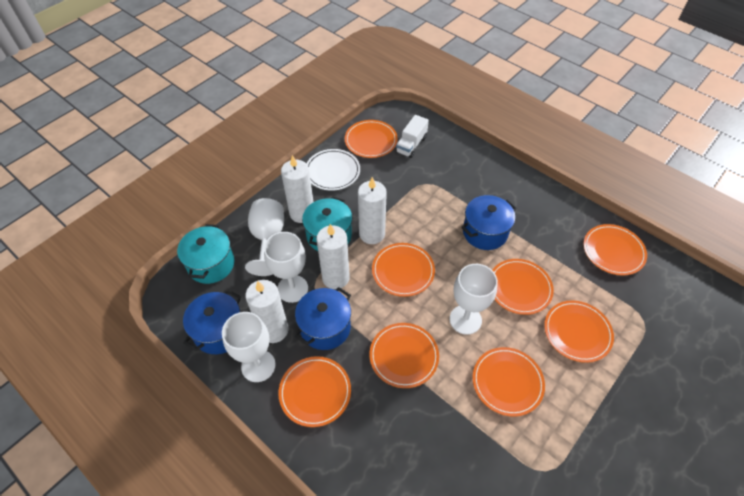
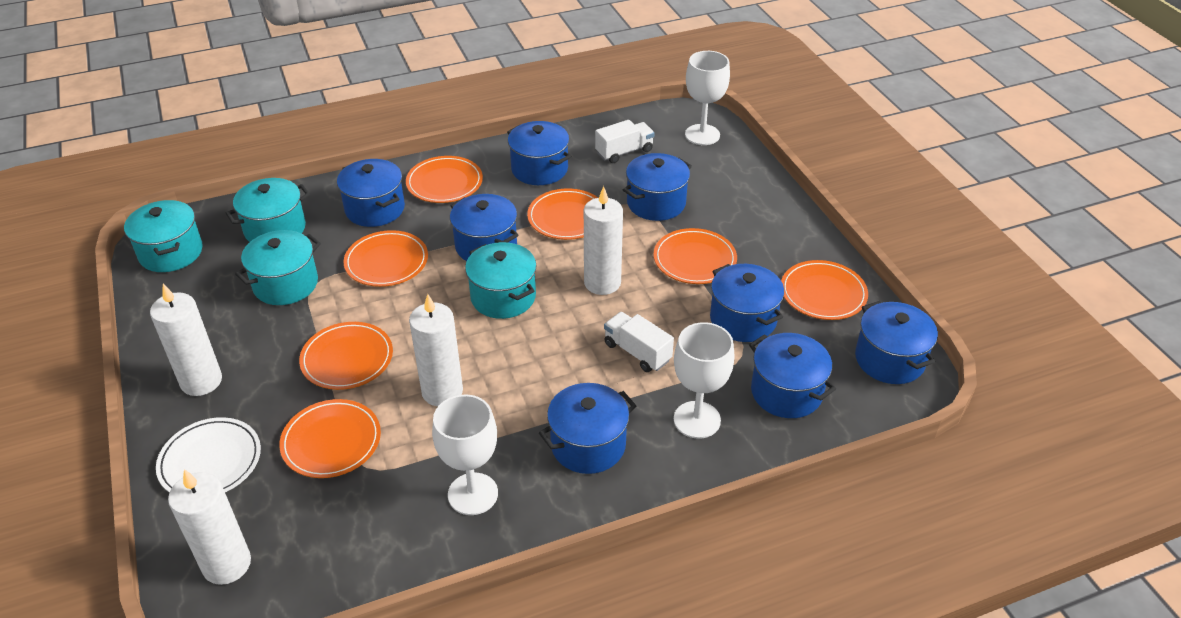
blue pot: [183,290,241,354] [295,287,351,350] [461,195,517,250] = 3 -> [337,159,405,227] [450,194,519,261] [507,121,571,185] [539,383,636,474] [623,153,692,221] [710,264,784,342] [749,333,836,418] [855,301,938,384] = 8
orange plate: [279,356,351,427] [345,120,398,158] [369,323,439,388] [372,243,435,297] [473,347,545,417] [493,259,554,315] [544,300,614,363] [583,224,647,276] = 8 -> [279,399,381,478] [299,322,393,390] [343,230,428,287] [406,156,483,203] [527,189,598,240] [654,228,737,284] [781,260,868,320] = 7
turquoise pot: [177,224,234,284] [302,197,352,251] = 2 -> [124,200,203,272] [225,178,310,242] [235,230,321,305] [465,242,537,319] = 4
white goblet: [222,312,276,382] [245,198,284,276] [264,232,308,303] [450,264,498,335] = 4 -> [432,395,498,515] [674,322,734,439] [685,51,730,145] = 3
white truck: [396,115,429,158] = 1 -> [595,120,654,163] [604,312,674,372] = 2

